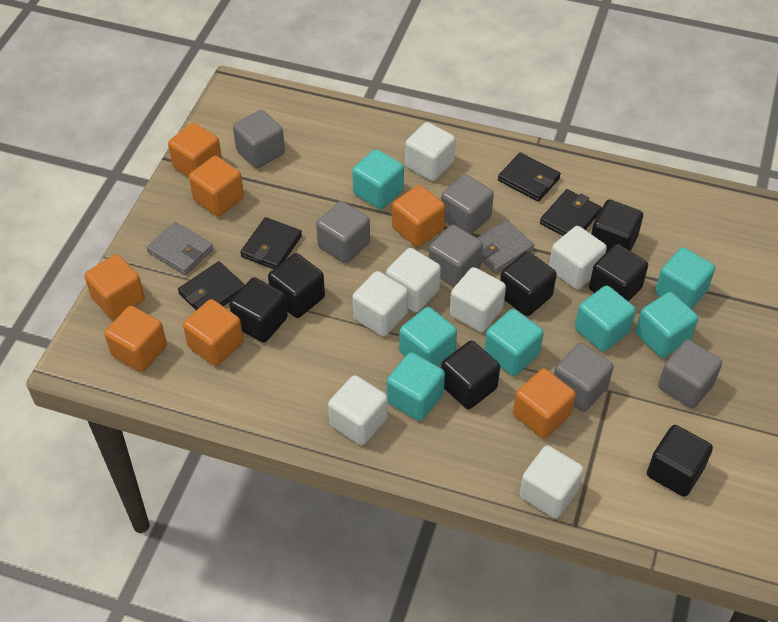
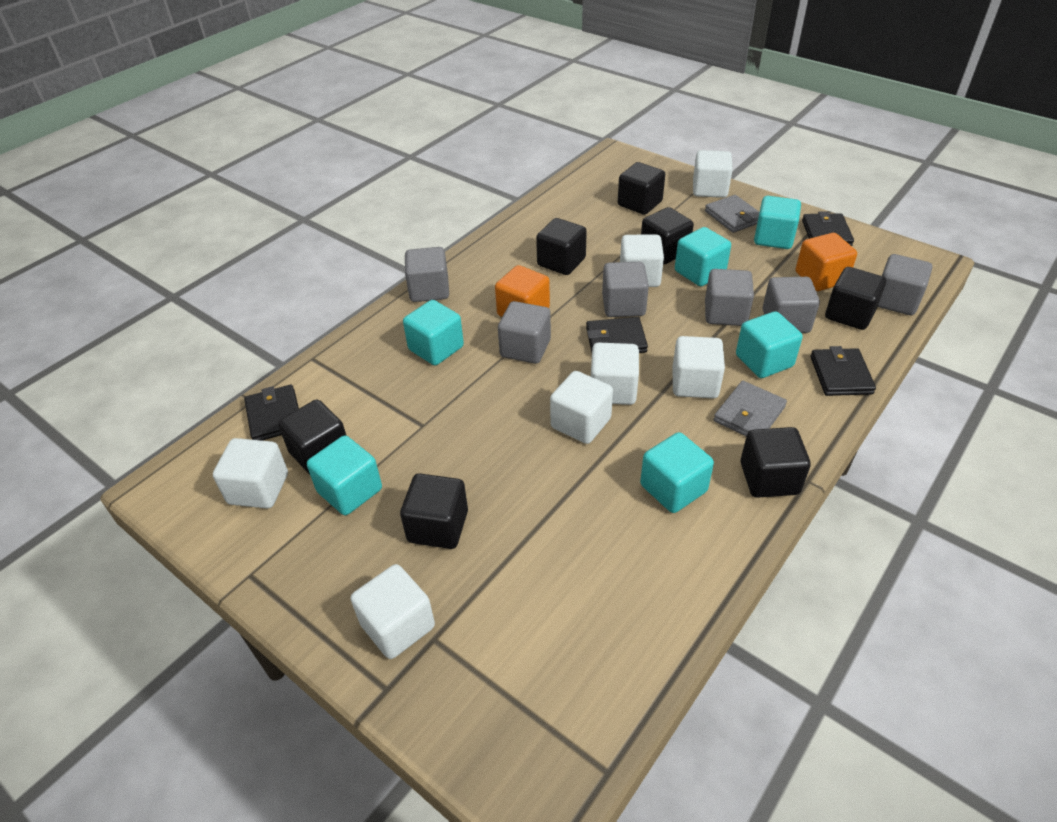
orange cube: [84,254,145,319] [104,306,167,372] [168,123,222,177] [183,299,244,366] [189,156,244,216] [392,185,445,247] [513,368,576,438] = 7 -> [495,265,550,317] [796,233,857,291] = 2
turquoise cube: [352,149,404,210] [387,352,445,421] [399,307,457,367] [484,309,544,376] [575,285,636,352] [635,292,698,358] [655,247,715,309] = 7 -> [307,435,382,515] [403,300,464,365] [640,432,714,513] [675,227,731,286] [736,311,803,378] [754,196,801,249] = 6

